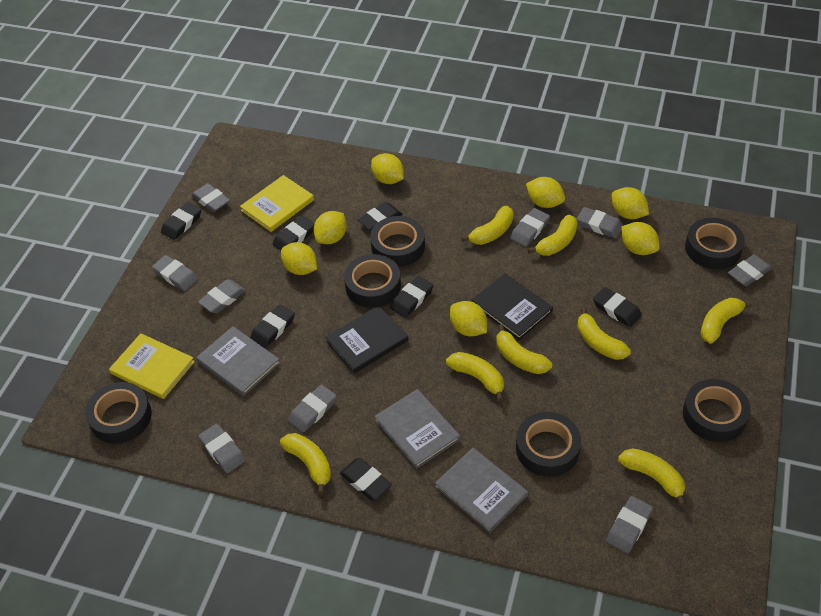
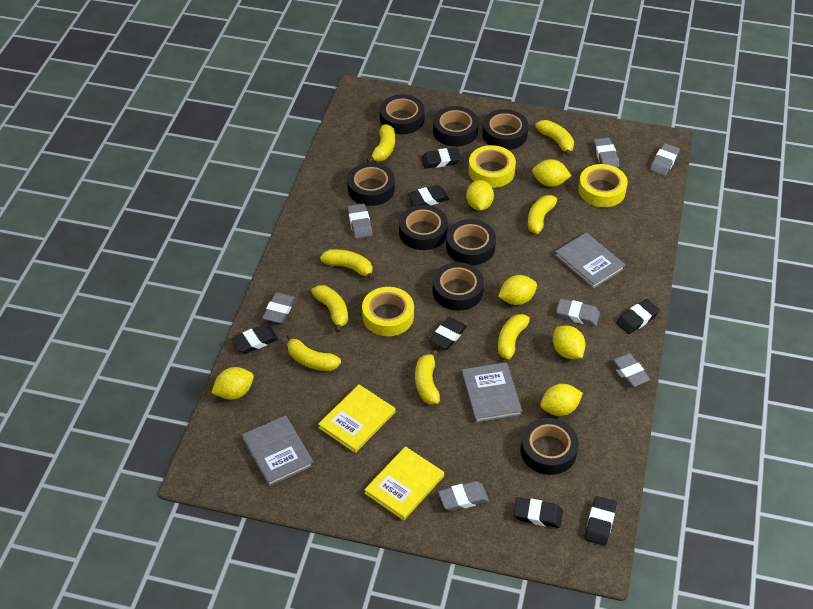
black book: [325,306,408,373] [472,273,553,340] = 2 -> none = 0
black tape: [85,382,152,444] [344,254,401,308] [370,216,425,267] [516,412,581,477] [683,379,750,442] [685,218,745,269] = 6 -> [347,163,395,206] [380,95,425,134] [399,205,448,250] [433,106,478,147] [433,262,484,311] [446,219,496,265] [482,109,528,150] [520,418,579,475] = 8
grey eraser: [152,255,198,291] [192,183,230,212] [198,279,246,313] [198,424,246,473] [288,384,337,432] [510,208,550,247] [577,207,623,238] [606,496,653,553] [728,254,772,286] = 9 -> [262,292,295,323] [347,204,373,239] [438,481,489,511] [556,299,600,326] [593,138,619,168] [610,353,650,387] [650,143,680,176] = 7
yellow lemon: [281,242,317,275] [314,211,347,244] [371,153,404,184] [450,301,487,336] [526,177,565,208] [612,187,649,219] [621,222,660,255] = 7 -> [211,367,254,400] [466,180,494,211] [498,275,537,305] [532,159,571,187] [540,384,583,416] [553,326,586,359] = 6
yellow tape: none = 0 -> [362,287,414,336] [468,145,516,188] [578,164,628,207] = 3

